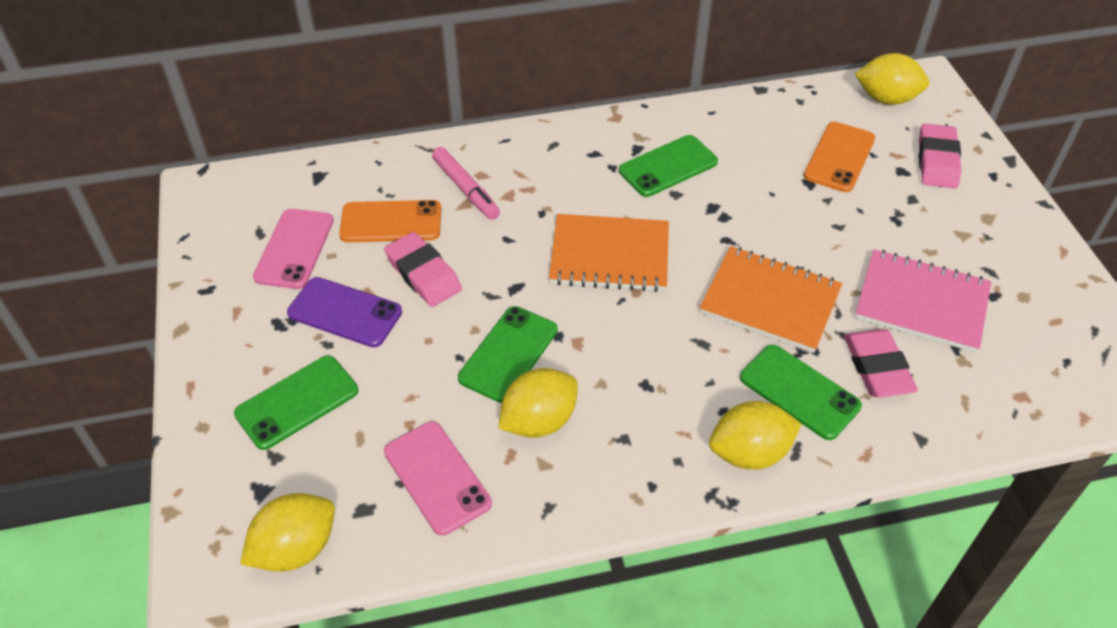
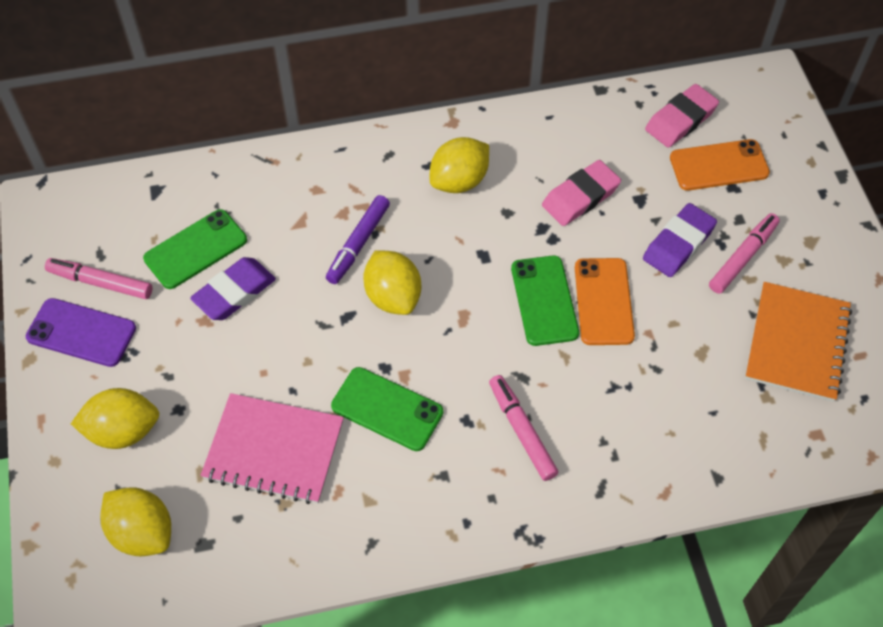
green phone: [234,355,358,450] [458,306,557,403] [619,135,718,197] [740,345,862,440] = 4 -> [143,209,247,289] [331,367,443,451] [511,255,579,346] = 3
orange notebook: [549,214,669,292] [699,246,842,353] = 2 -> [745,282,852,402] = 1
pink eraser: [384,232,462,307] [844,329,918,398] [919,124,961,188] = 3 -> [542,160,621,226] [645,84,719,147] = 2
pink marker: [432,147,500,220] = 1 -> [45,258,152,299] [489,375,558,481] [709,213,780,294] = 3
pink phone: [253,209,334,289] [384,422,492,536] = 2 -> none = 0
purple eraser: none = 0 -> [190,257,276,320] [643,203,717,277] = 2
purple marker: none = 0 -> [326,195,390,284] = 1

